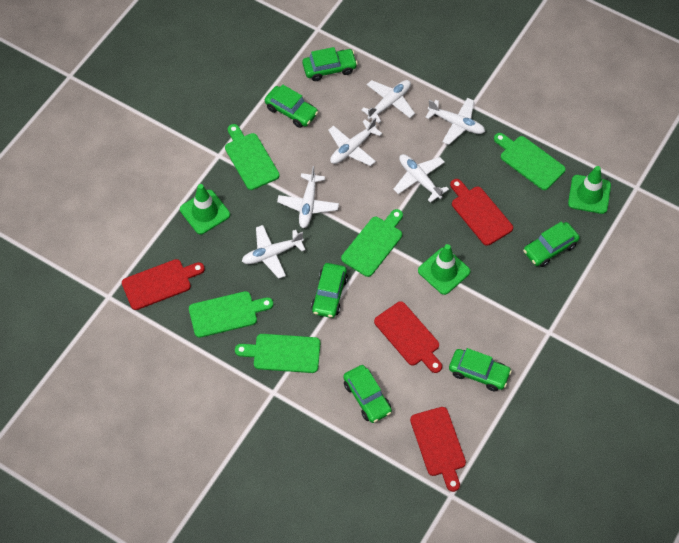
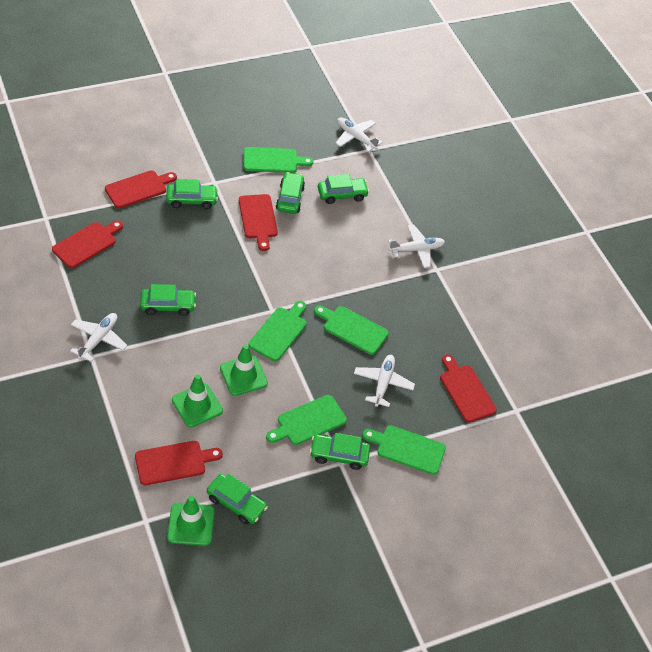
red cutting board: [122,259,205,310] [374,301,442,373] [410,407,466,492] [450,179,513,246] = 4 -> [52,220,123,268] [105,170,177,208] [135,441,223,485] [239,194,278,251] [440,354,497,423] = 5
white plane: [242,225,305,279] [277,166,339,228] [328,118,382,166] [361,80,415,124] [393,154,449,203] [425,98,485,145] = 6 -> [70,313,127,362] [336,117,383,152] [354,355,415,407] [388,225,445,268] = 4

